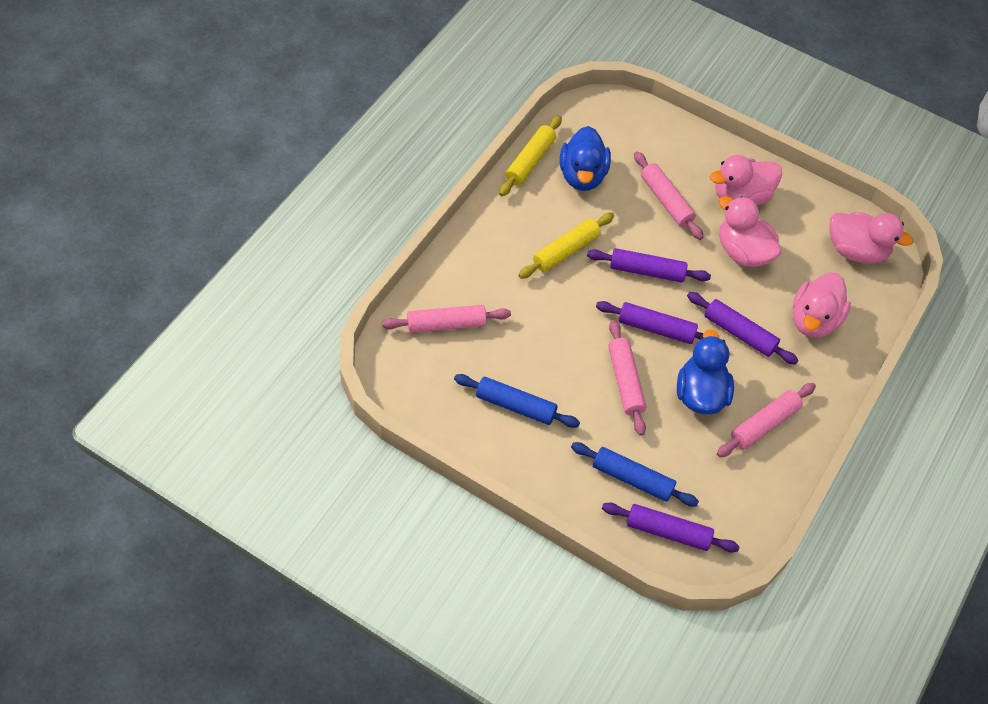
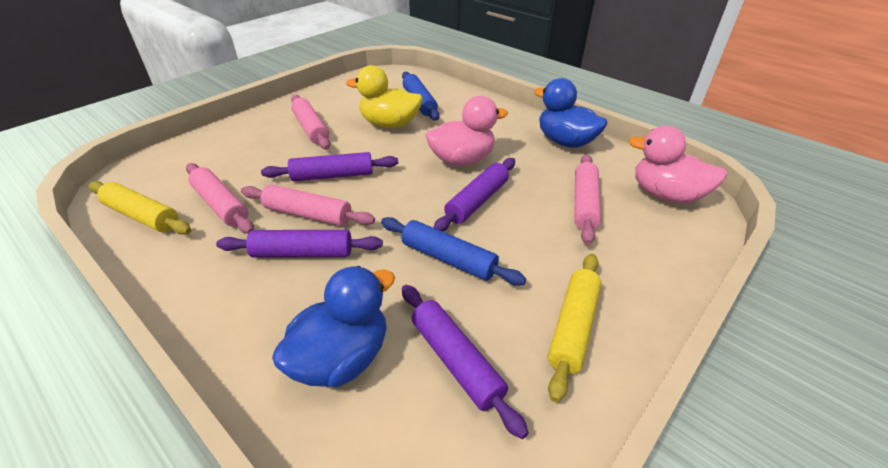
pink duck: [710,155,782,205] [719,196,781,267] [793,273,851,338] [829,212,913,264] = 4 -> [425,96,508,166] [628,126,727,203] = 2
yellow duck: none = 0 -> [346,65,423,128] = 1

